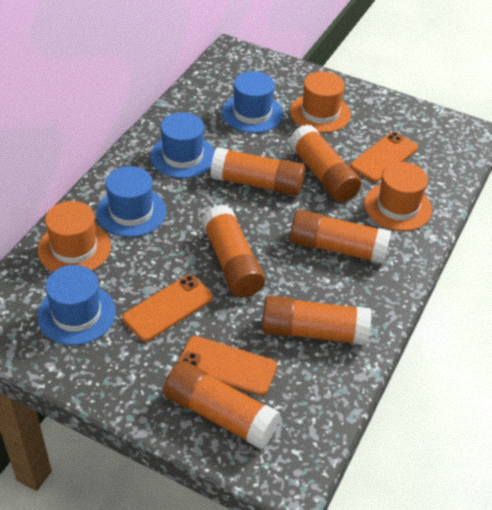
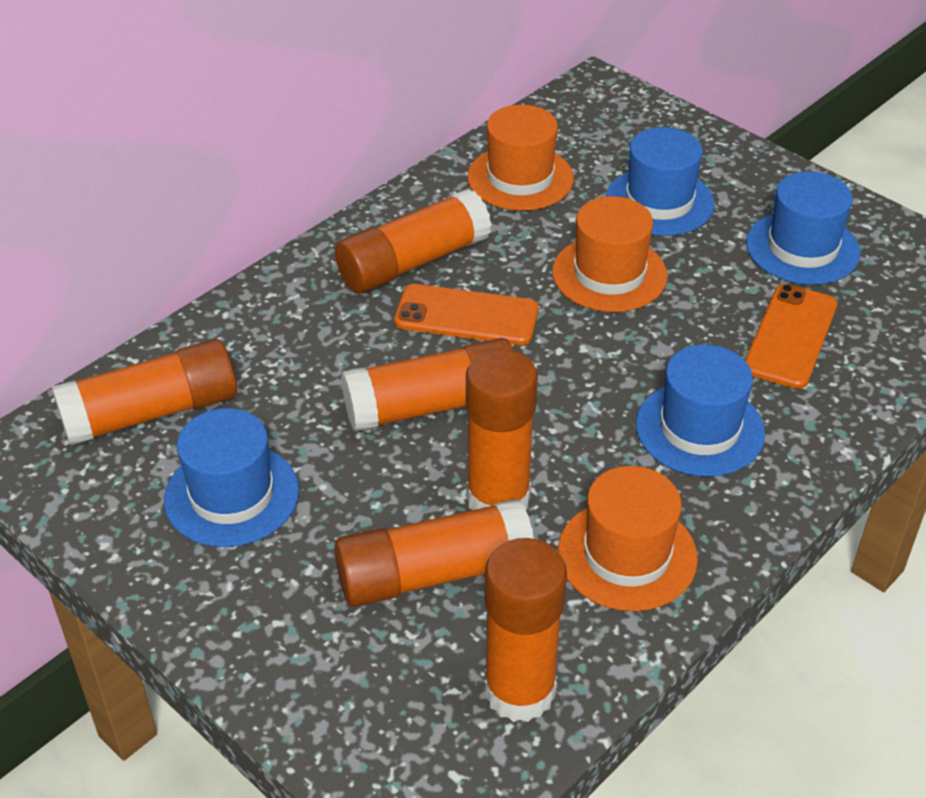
orange phone: [122,275,213,342] [178,336,277,396] [350,132,418,182] = 3 -> [394,284,539,345] [745,284,837,389] = 2

